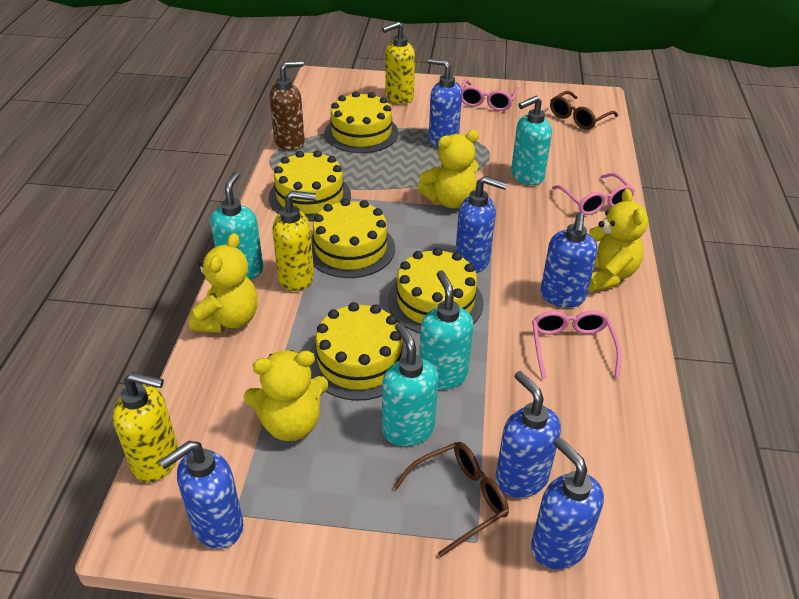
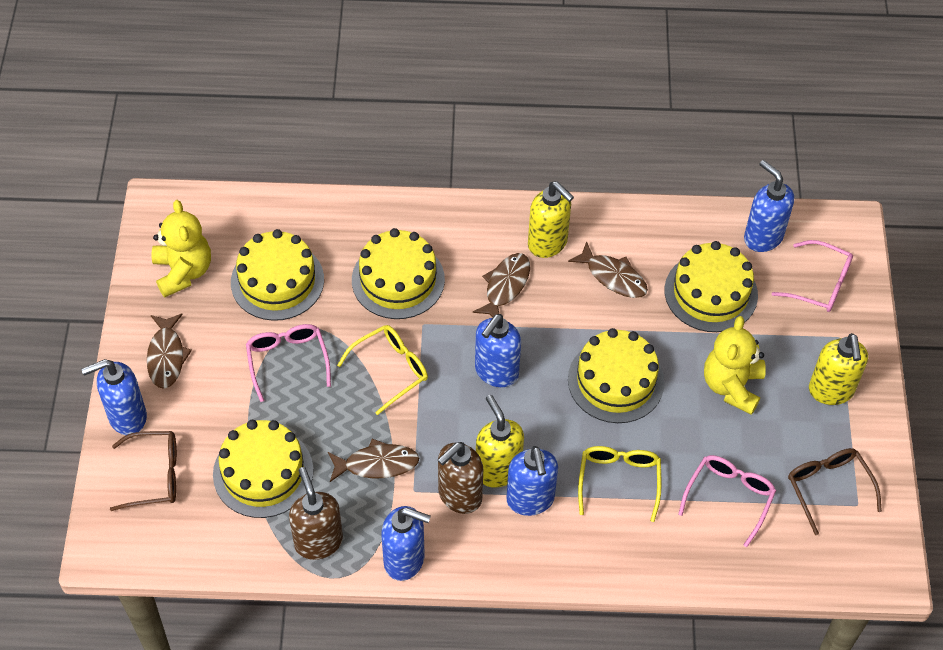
blue soap dispenser: [159,441,243,549] [428,58,462,147] [455,176,507,273] [495,371,561,498] [531,437,604,569] [540,212,598,308] = 6 -> [81,359,147,435] [381,506,431,581] [475,314,521,387] [506,446,558,516] [744,160,794,252] = 5
brown fish: none = 0 -> [147,314,192,389] [328,439,419,482] [473,253,530,317] [568,241,648,298] = 4
brown soap dispenser: [269,61,305,151] = 1 -> [289,467,343,560] [438,442,483,514] = 2
turquoise soap dispenser: [210,172,263,280] [382,322,438,446] [419,270,474,390] [511,96,552,185] = 4 -> none = 0
yellow glasses: none = 0 -> [337,325,428,415] [578,446,661,522] = 2
yellow teddy bear: [189,233,258,333] [244,350,328,441] [418,130,479,208] [588,189,648,292] = 4 -> [152,200,211,298] [704,316,766,415] = 2

